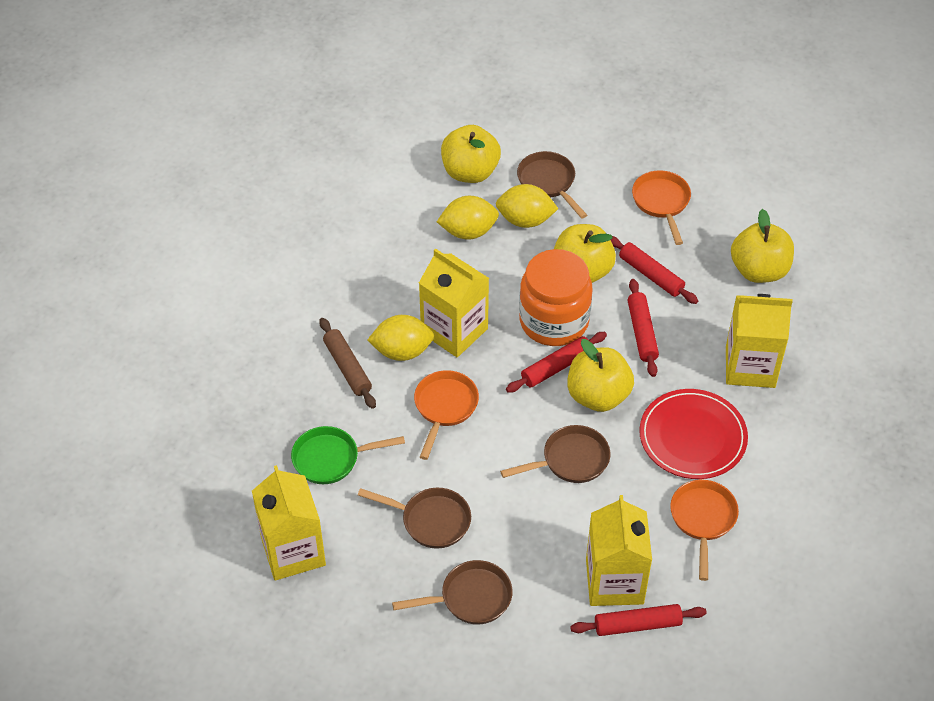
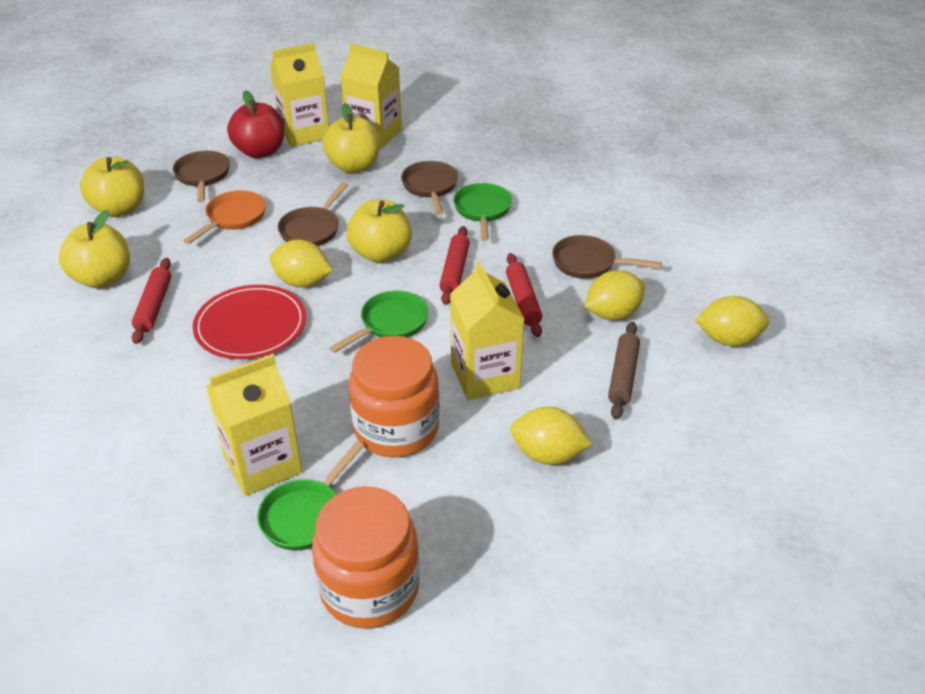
green pan: [291,426,405,484] = 1 -> [257,441,364,550] [329,291,429,353] [453,183,512,241] = 3
orange jar: [519,249,593,346] = 1 -> [312,486,420,629] [349,336,440,458] = 2
orange pan: [414,370,479,460] [632,170,691,245] [670,480,739,581] = 3 -> [183,190,266,244] = 1
red apple: none = 0 -> [227,90,284,158] = 1
red rolling pin: [506,332,607,393] [570,604,707,636] [611,236,698,304] [628,279,659,377] = 4 -> [132,258,171,344] [439,226,470,305] [506,253,542,337] = 3
yellow lemon: [367,315,434,361] [437,196,499,240] [496,184,558,228] = 3 -> [269,240,333,287] [510,407,592,465] [585,270,645,320] [695,296,769,346] = 4

